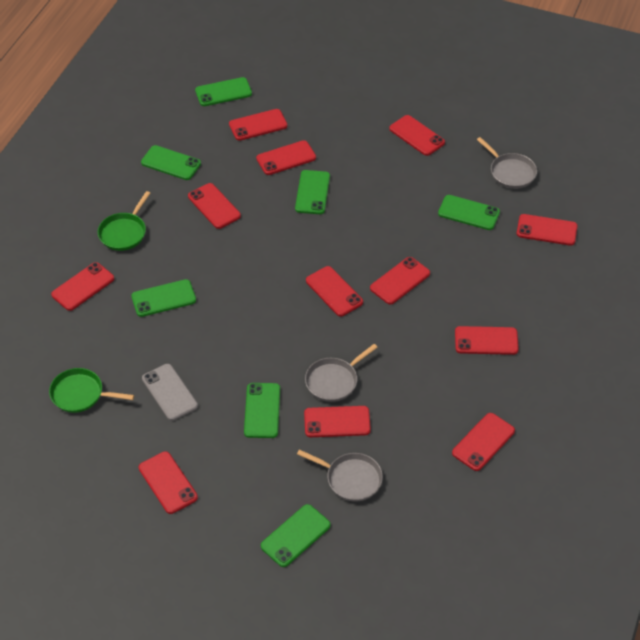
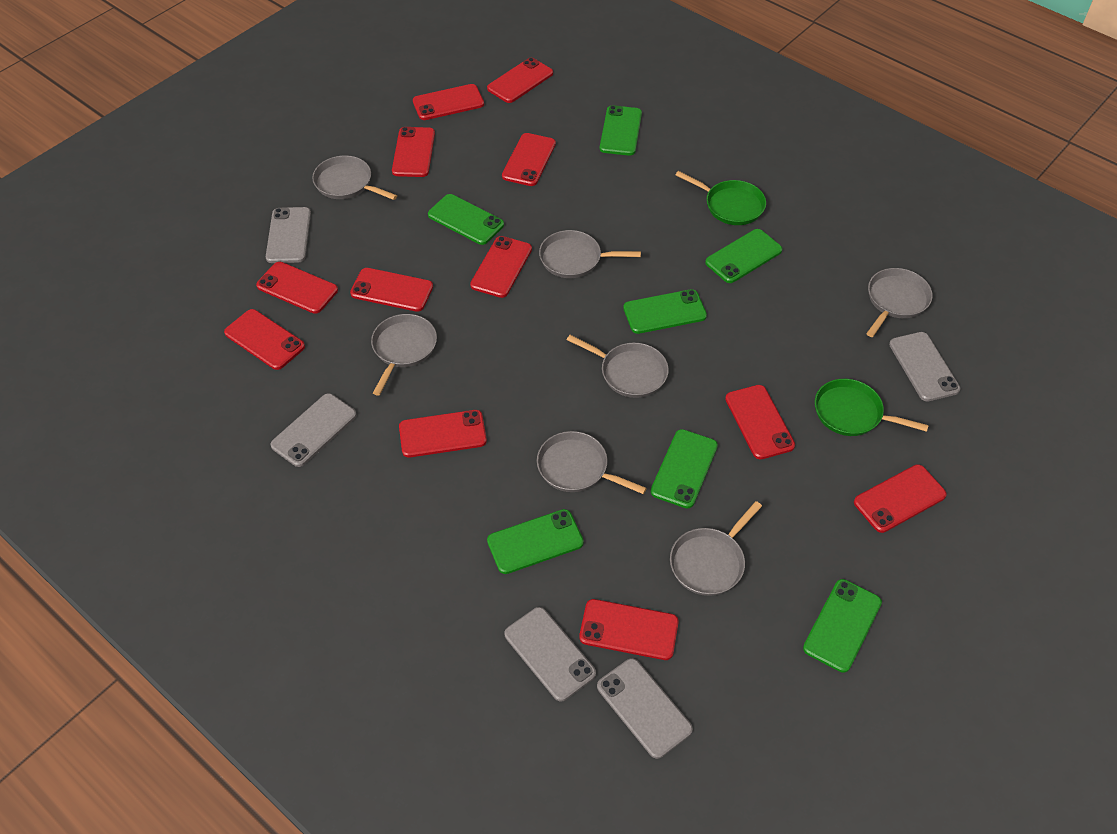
grey pan: [297,450,383,501] [305,344,378,402] [477,137,537,189] = 3 -> [312,155,397,200] [371,314,437,396] [537,431,647,494] [539,230,641,278] [567,335,669,398] [670,501,762,596] [866,268,933,337] = 7
grey phone: [142,364,198,421] = 1 -> [266,207,311,263] [271,393,356,467] [504,607,596,702] [597,658,693,759] [889,332,960,401] = 5

